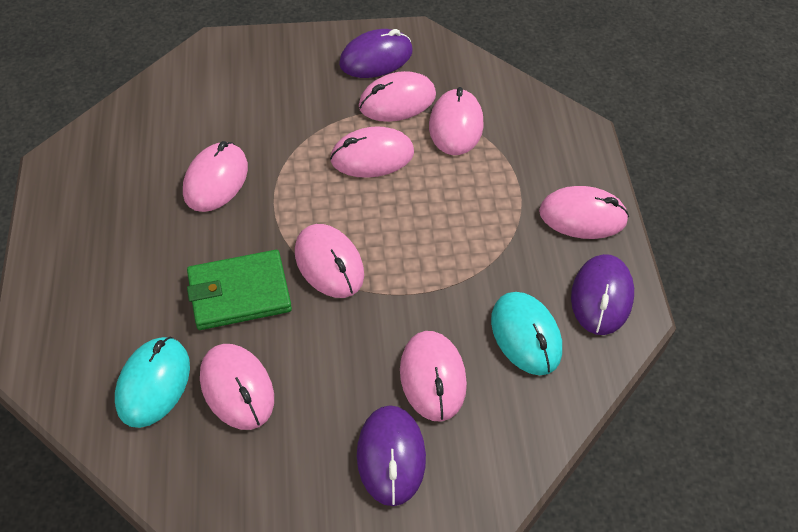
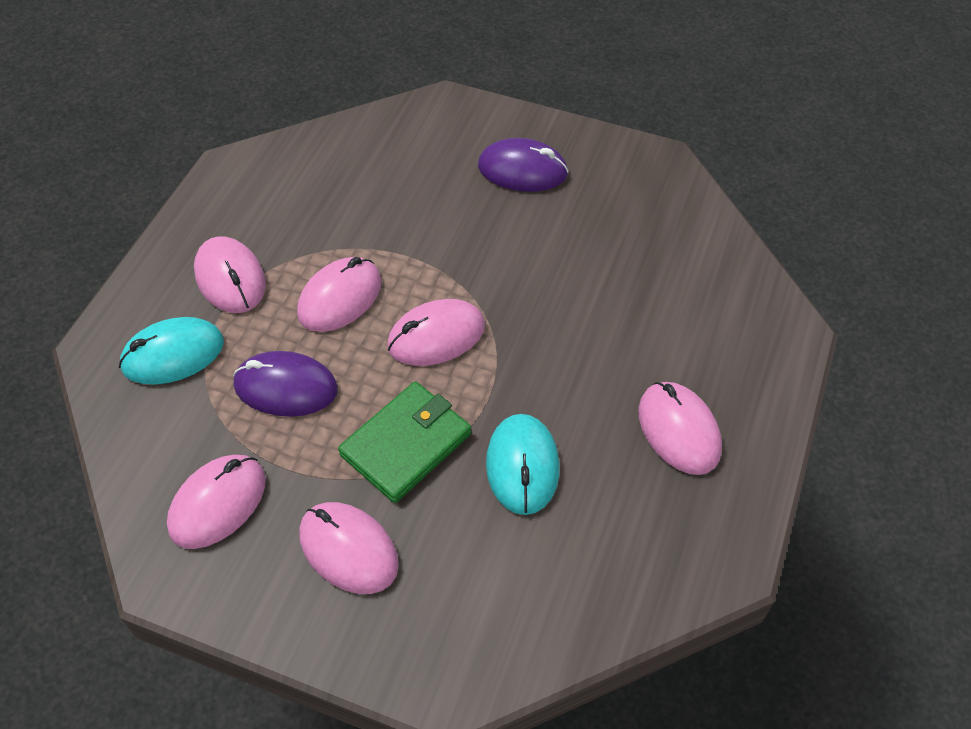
pink mouse: [183,141,248,212] [200,344,274,430] [295,224,364,298] [330,126,414,178] [359,71,436,122] [400,331,467,422] [429,87,484,155] [539,186,629,239] = 8 -> [167,455,266,549] [194,236,266,313] [297,257,381,332] [299,502,399,594] [387,299,485,366] [638,382,722,475] = 6
purple mouse: [339,29,413,78] [357,405,426,506] [571,254,634,335] = 3 -> [233,351,338,417] [478,138,569,192] = 2

